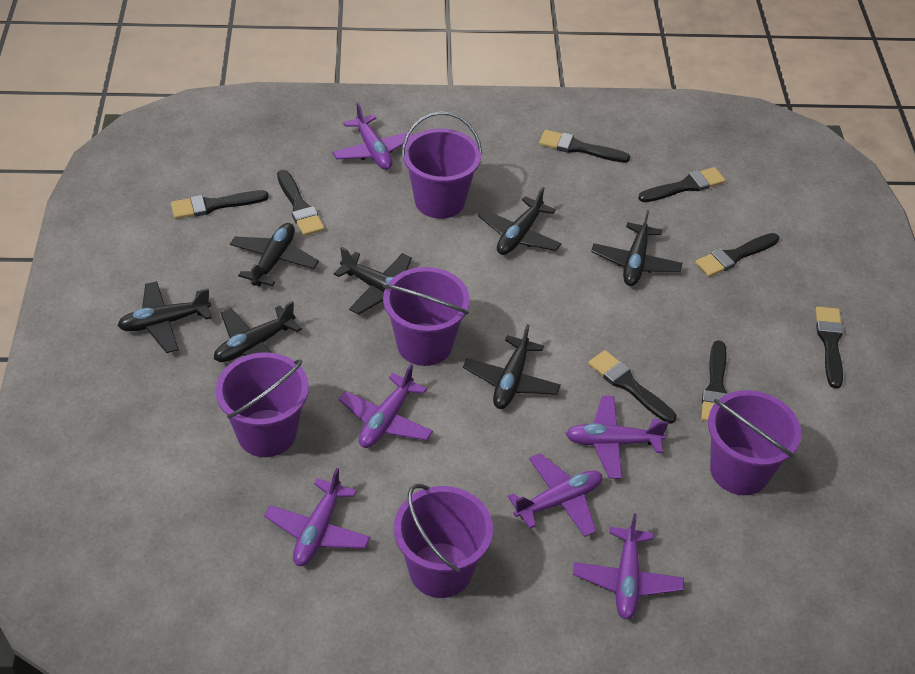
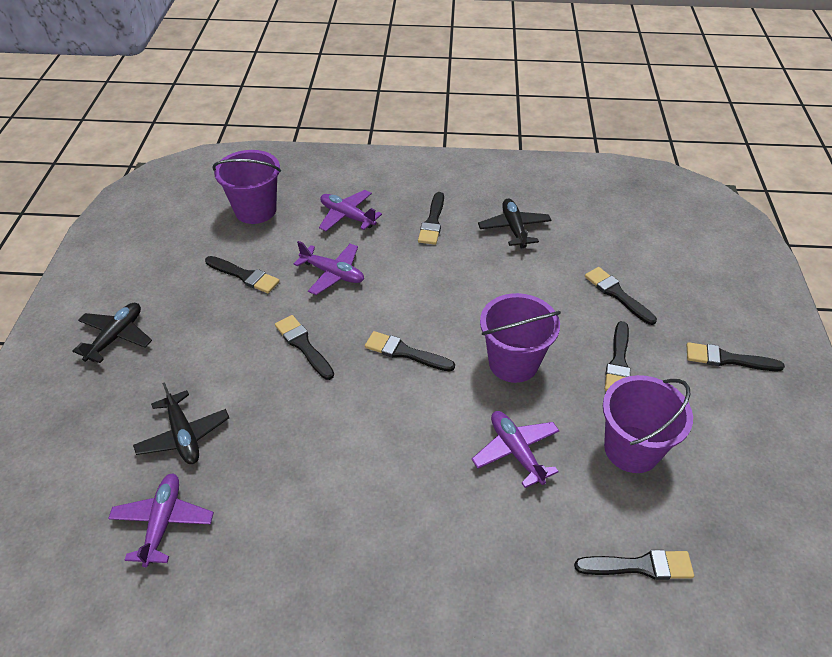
black plane: [117,281,211,353] [214,301,302,362] [230,223,319,286] [334,247,412,315] [463,324,561,409] [478,187,562,255] [591,210,682,286] = 7 -> [73,303,152,363] [133,382,229,464] [478,199,551,249] = 3
purple bucket: [216,352,309,457] [383,267,470,366] [394,484,493,598] [401,112,482,219] [708,390,801,495] = 5 -> [212,150,281,224] [480,293,561,383] [603,375,693,473] = 3
purple plane: [264,468,370,566] [332,103,414,170] [339,364,433,448] [508,453,602,537] [566,396,669,479] [573,513,684,619] = 6 -> [108,473,214,567] [294,241,364,295] [319,190,382,231] [472,411,560,488] = 4

